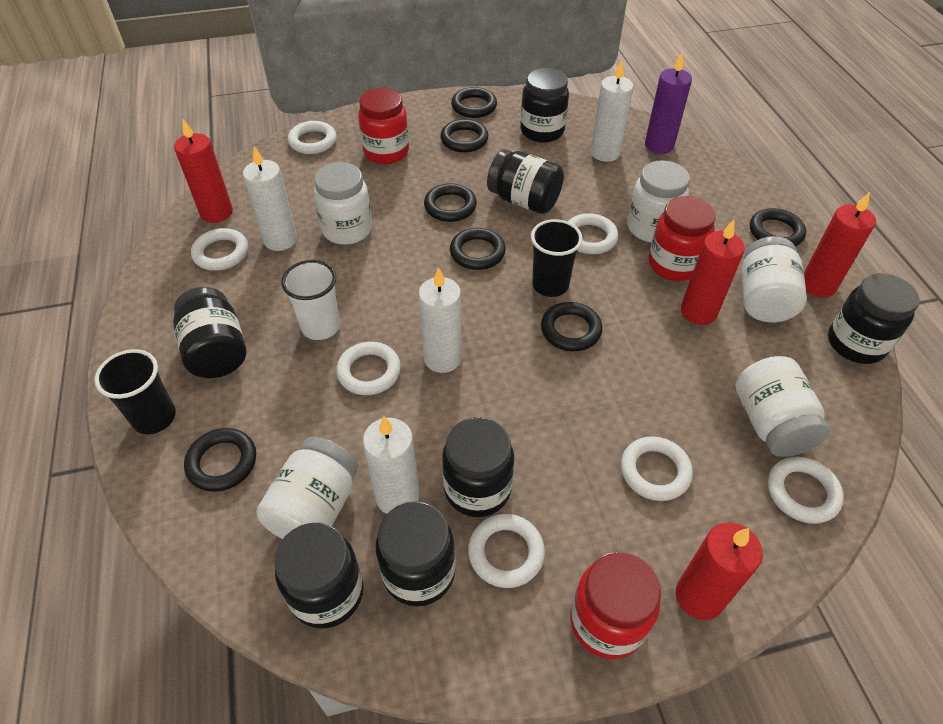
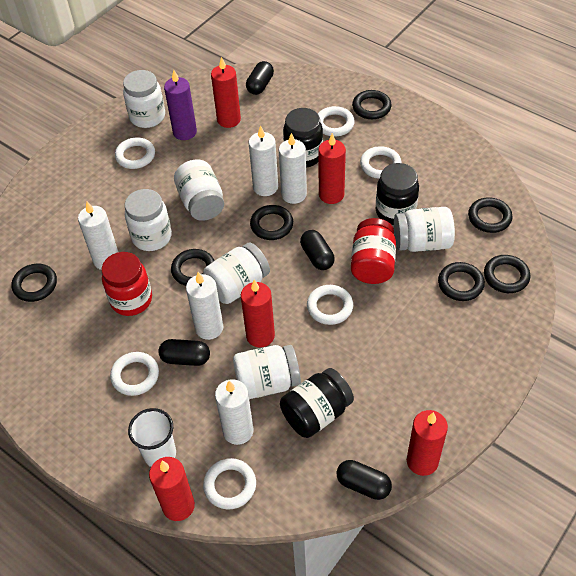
black capsule: none = 0 -> [158,339,210,366] [246,61,274,95] [300,230,335,270] [337,460,392,500] = 4
black cup: [94,349,176,434] [531,219,583,297] = 2 -> none = 0
black jar: [173,287,246,378] [274,523,364,628] [376,502,456,606] [442,417,515,517] [487,149,564,214] [520,68,569,143] [828,273,920,364] = 7 -> [280,368,354,438] [283,108,323,167] [376,163,419,225] = 3
red candle: [174,119,233,223] [676,522,763,620] [681,220,745,325] [804,192,876,297] = 4 -> [149,457,195,521] [211,57,241,128] [241,280,275,348] [318,133,346,204] [407,410,448,476] = 5
red jar: [358,88,409,164] [570,552,661,659] [649,196,716,281] = 3 -> [101,252,152,316] [351,218,396,284] = 2
white candle: [243,146,297,251] [363,416,419,514] [418,267,462,373] [591,60,633,162] = 4 -> [78,201,118,270] [186,272,223,340] [215,379,253,445] [248,125,278,196] [279,133,307,204] = 5
white jar: [256,437,358,539] [314,162,372,245] [627,160,690,243] [735,356,830,457] [742,236,807,322] = 5 -> [123,70,165,128] [125,189,172,251] [174,159,224,221] [203,242,270,304] [233,345,301,399] [394,207,455,252] = 6
white ring: [191,228,248,271] [288,121,336,154] [336,342,401,395] [468,514,545,588] [568,213,618,254] [621,436,693,501] [768,457,844,524] = 7 -> [110,352,159,396] [115,138,155,169] [203,458,256,510] [307,285,353,325] [318,106,355,137] [360,146,402,179] = 6

